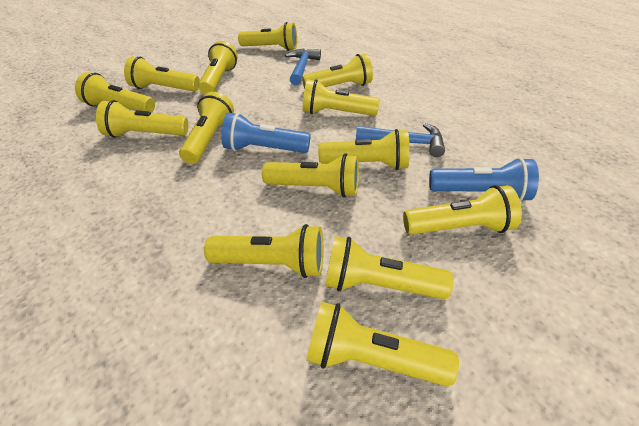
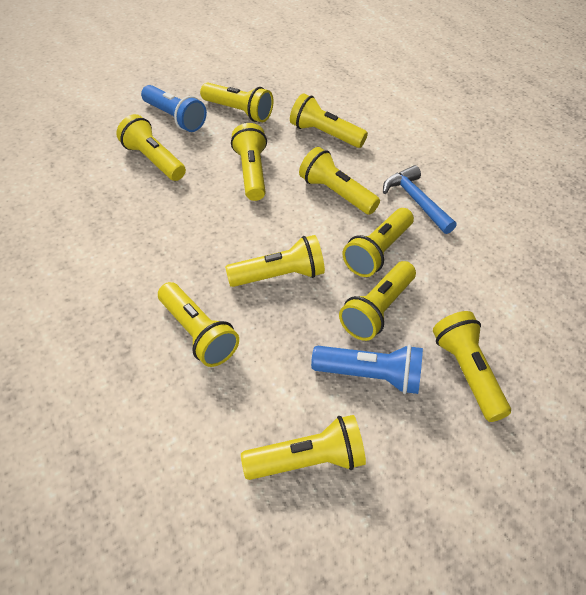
blue hammer: [285,49,321,85] [356,123,445,157] = 2 -> [383,165,457,234] = 1
yellow flashlight: [75,72,155,113] [96,100,188,138] [124,56,200,92] [179,92,234,164] [198,41,238,95] [204,224,323,278] [238,22,297,51] [262,153,359,198] [302,54,373,89] [302,79,380,116] [307,302,459,386] [318,129,409,170] [325,236,454,299] [403,185,522,235] = 14 -> [116,114,186,181] [158,282,239,367] [200,83,273,122] [225,235,325,287] [231,123,267,201] [241,415,366,480] [290,93,368,148] [299,147,380,215] [339,261,416,341] [342,208,414,277] [433,311,511,422] = 11

